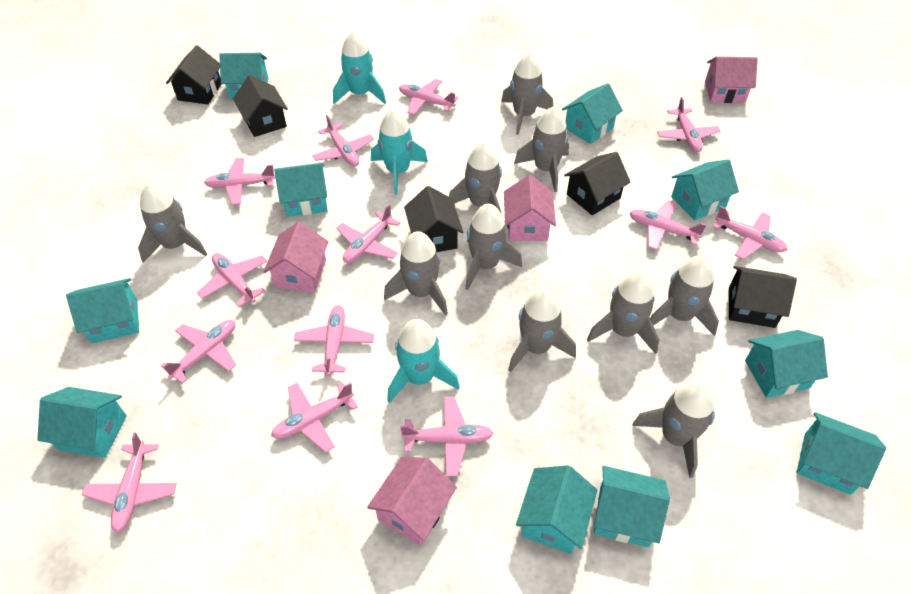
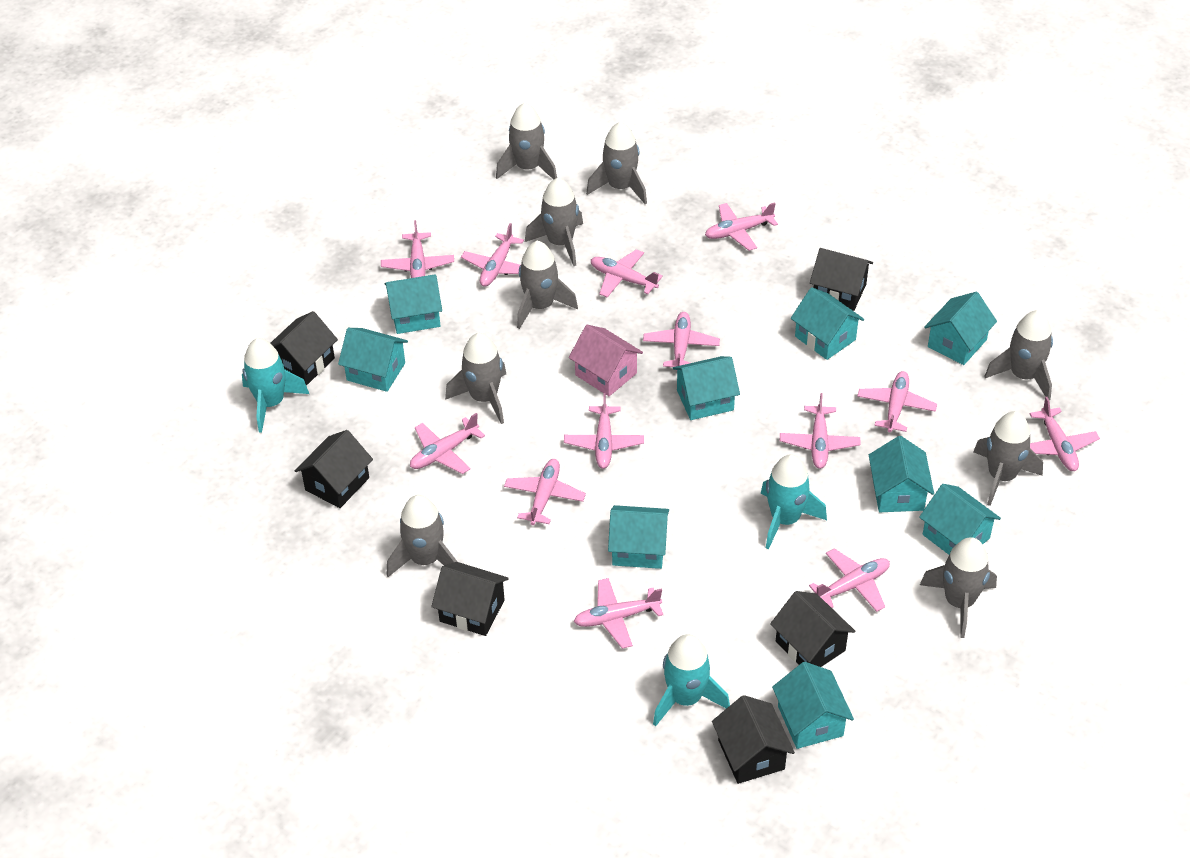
black house: [166,45,222,105] [233,75,288,137] [404,186,463,252] [564,152,631,215] [729,266,797,328] = 5 -> [270,311,338,385] [295,430,373,508] [431,562,509,636] [712,695,795,784] [770,591,855,667] [810,248,873,311] = 6
grey rocket: [138,183,207,263] [384,231,448,315] [449,142,502,213] [465,204,522,290] [501,52,553,135] [508,288,576,373] [514,106,569,192] [587,271,660,354] [632,381,715,478] [650,255,719,336] = 10 -> [386,495,457,577] [445,333,506,424] [496,102,557,179] [517,241,578,329] [525,178,583,266] [586,122,647,204] [920,537,997,638] [973,411,1043,506] [984,310,1053,400] = 9
pink house: [263,222,328,293] [367,456,457,546] [504,175,556,241] [705,56,758,103] = 4 -> [569,325,643,396] = 1
turquoise house: [37,387,127,458] [66,278,139,343] [219,53,268,99] [274,163,328,217] [516,465,597,554] [562,83,623,144] [594,466,670,547] [671,159,739,220] [745,330,828,398] [797,412,886,495] = 10 -> [338,328,408,392] [385,274,442,334] [608,505,669,569] [673,356,740,420] [772,662,854,749] [791,287,864,360] [869,436,934,512] [919,484,1001,555] [924,292,997,365] = 9

